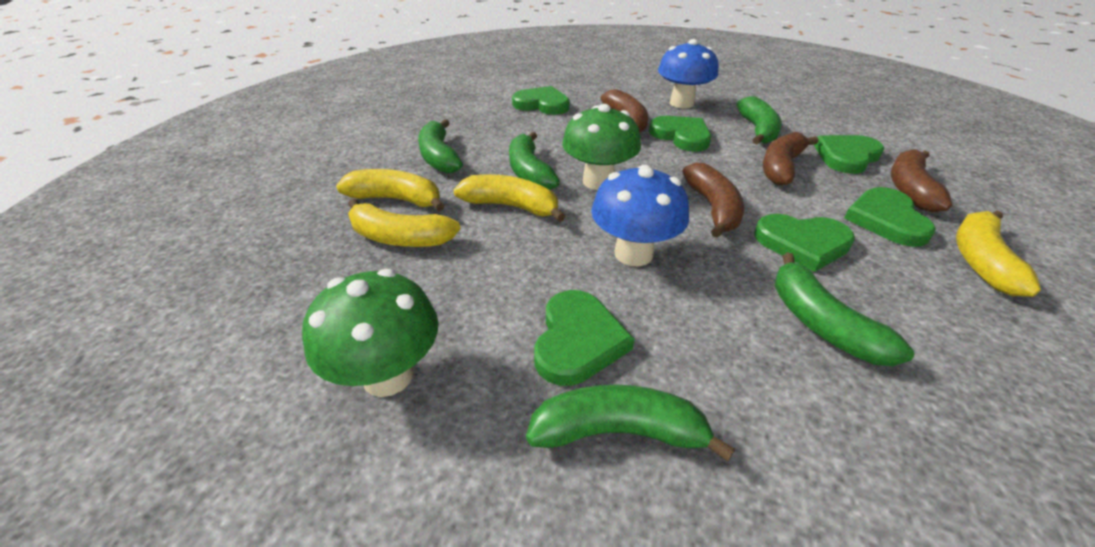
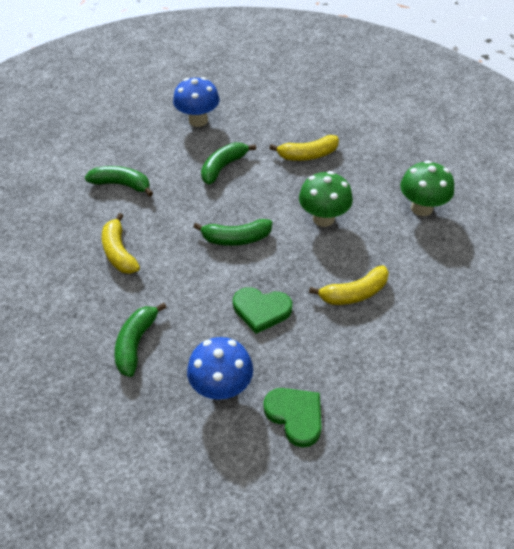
brown banana: [601,89,648,132] [683,163,744,238] [763,132,818,186] [891,149,952,212] = 4 -> none = 0
green banana: [418,119,463,173] [509,132,560,190] [526,385,735,462] [737,96,782,144] [775,253,914,366] = 5 -> [85,166,153,196] [115,303,167,377] [193,219,272,246] [201,142,256,184] = 4
green heart: [512,86,570,115] [534,290,635,386] [649,116,711,152] [754,214,855,272] [814,135,884,174] [844,187,936,247] = 6 -> [233,287,292,334] [263,388,322,448] = 2
yellow banana: [336,169,445,211] [348,199,461,247] [454,174,566,222] [956,211,1041,297] = 4 -> [102,213,140,274] [269,135,339,161] [309,265,389,305] = 3

